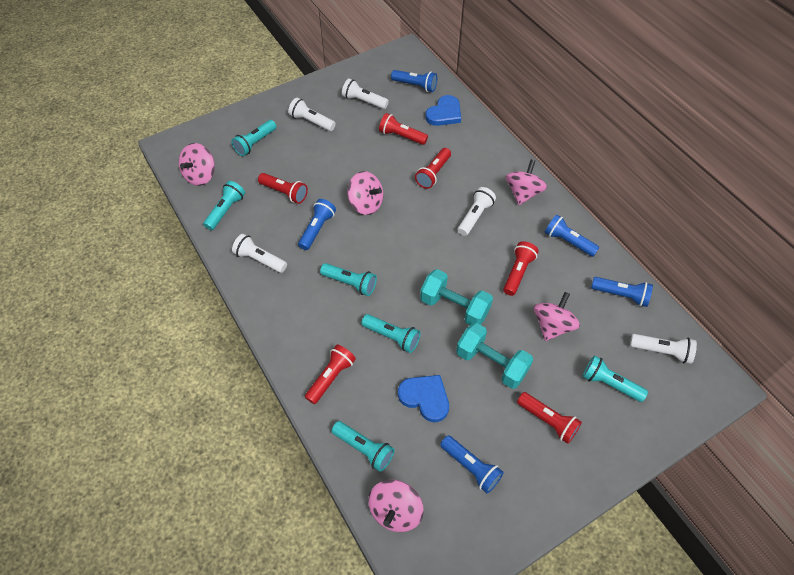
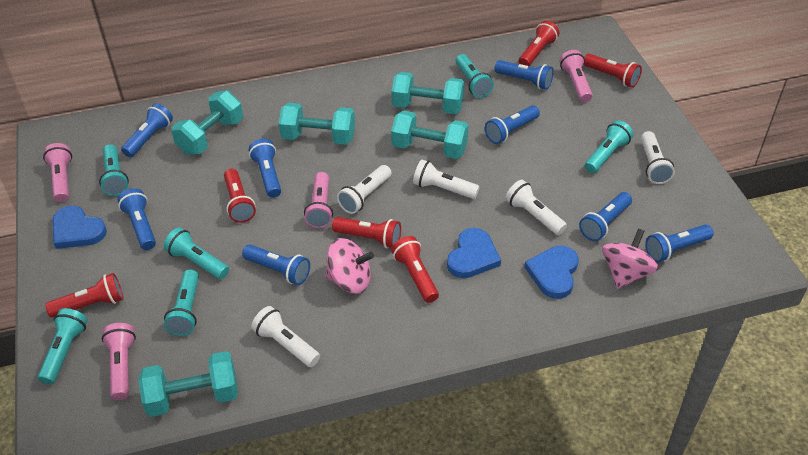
blue flashlight: [298,199,336,250] [391,70,437,92] [440,435,504,493] [544,214,600,257] [591,277,653,307] = 5 -> [118,188,156,250] [121,103,173,157] [242,244,310,285] [249,139,281,198] [485,105,540,144] [494,60,554,90] [579,192,632,241] [645,224,713,262] = 8
blue heart: [398,375,449,422] [425,95,461,126] = 2 -> [52,206,107,249] [447,228,501,278] [525,246,579,299] = 3
pink flashlight: none = 0 -> [43,143,72,202] [102,323,136,400] [304,172,333,228] [559,50,593,102] = 4
pink spinning top: [179,143,215,186] [348,171,383,215] [368,479,424,532] [506,159,547,205] [534,292,580,341] = 5 -> [325,238,374,294] [602,228,658,289] = 2
turquoise dumbbell: [420,269,493,325] [456,322,533,389] = 2 -> [138,351,238,417] [171,90,243,155] [279,103,355,145] [391,72,464,114] [391,110,468,159] = 5

